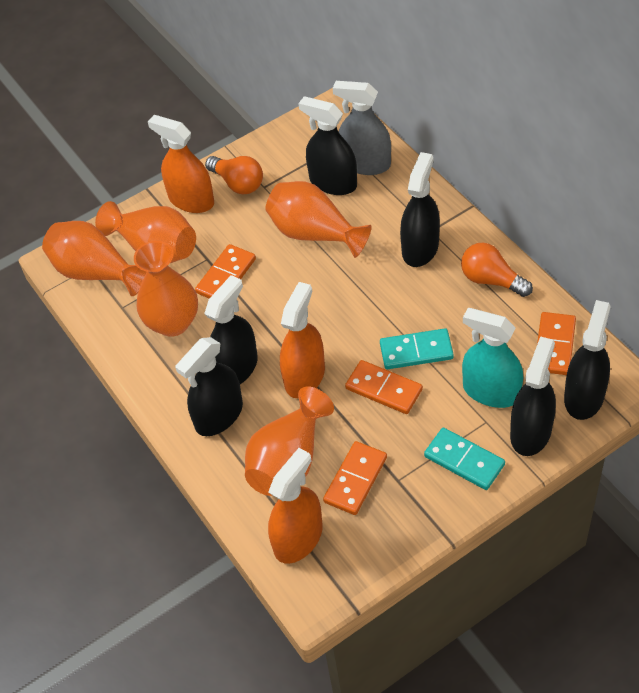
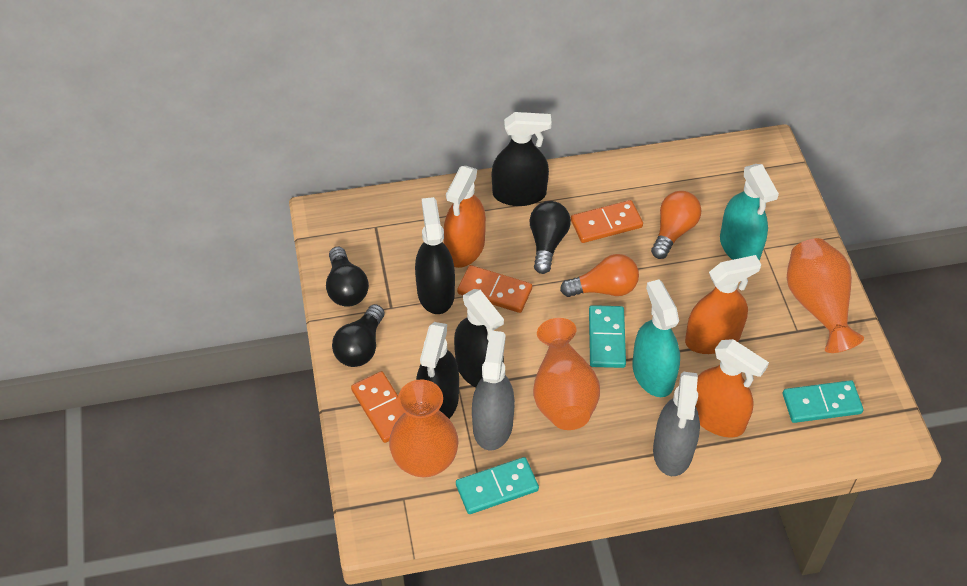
black light bulb: none = 0 -> [326,247,369,307] [332,304,385,367] [529,201,571,274] = 3
black spray bottle: [175,337,243,436] [204,275,258,384] [298,96,357,195] [400,152,440,267] [510,336,556,456] [564,300,611,420] = 6 -> [415,197,455,314] [416,322,459,419] [454,289,504,388] [492,112,551,206] = 4
grey spray bottle: [333,81,391,175] = 1 -> [472,331,515,450] [653,371,700,476] = 2
orange domino: [195,244,256,298] [323,441,387,515] [345,360,423,414] [537,312,576,375] = 4 -> [351,371,404,443] [457,265,532,313] [571,200,643,243] = 3
orange vase: [42,221,147,296] [95,201,196,263] [134,241,198,337] [245,387,334,496] [266,181,372,258] = 5 -> [389,379,459,477] [533,318,600,430] [787,238,864,353] = 3
turquoise domino: [380,328,454,369] [424,428,505,490] = 2 -> [456,457,539,514] [589,305,626,368] [783,380,863,423] = 3
turquoise spray bottle: [462,308,523,408] = 1 -> [632,279,680,397] [720,164,779,260] = 2

